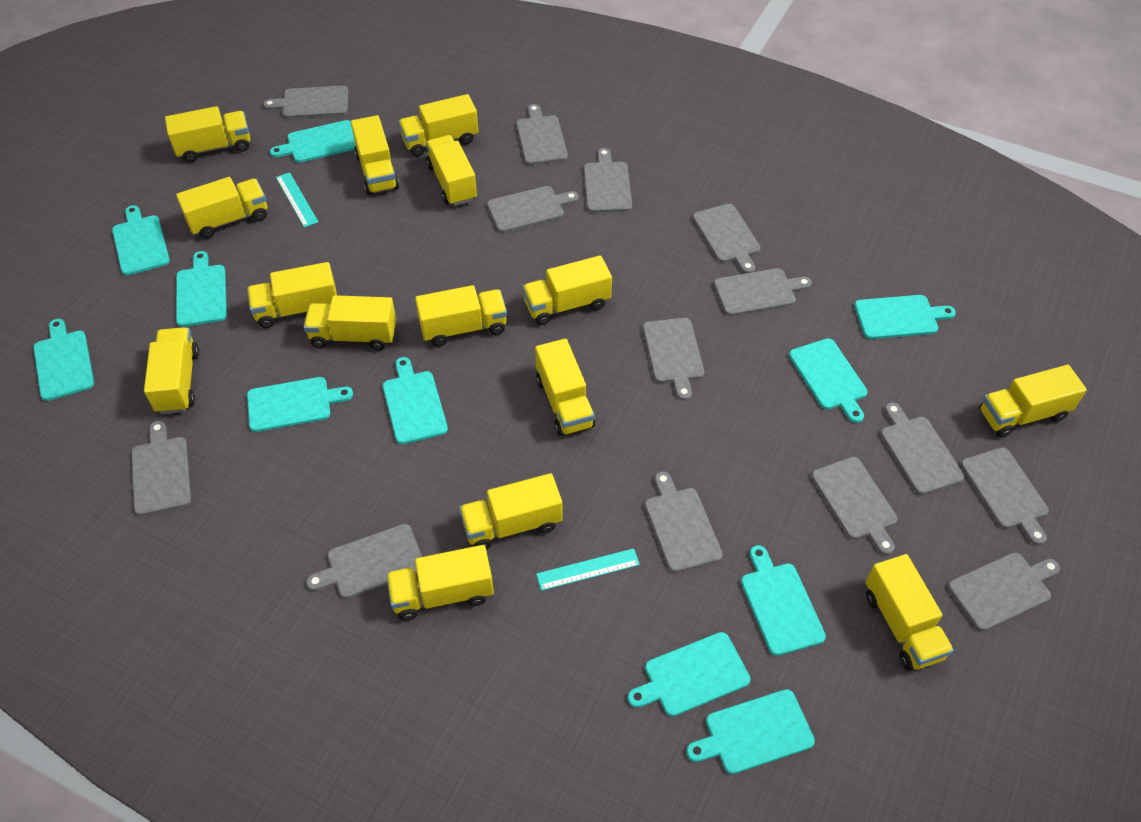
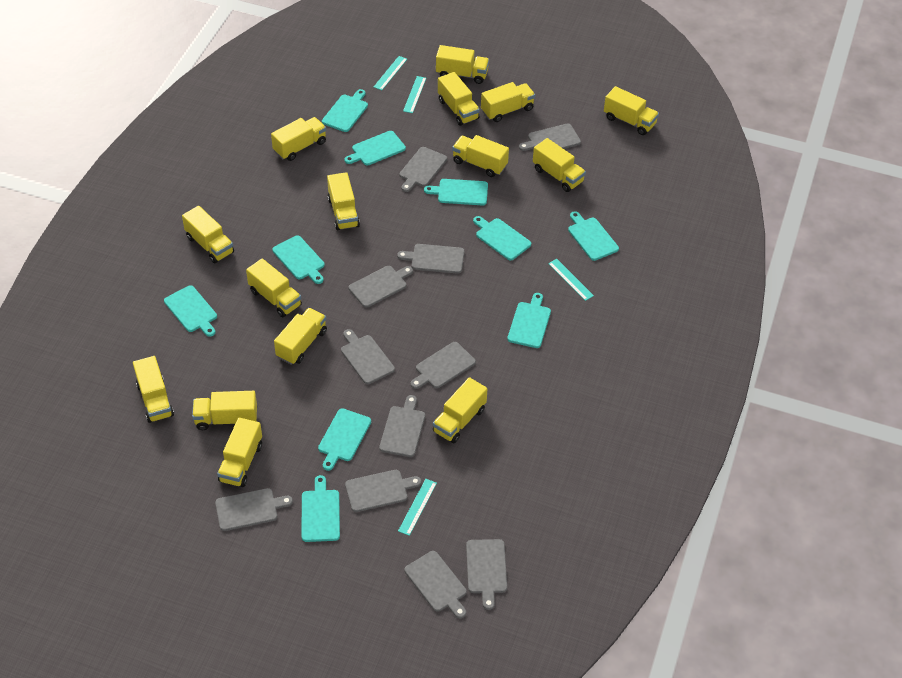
grey cutting board: [131,421,191,516] [263,86,349,118] [306,524,422,599] [487,186,579,233] [516,104,568,165] [584,148,632,213] [643,318,704,400] [645,471,723,573] [693,204,761,274] [714,268,812,316] [811,457,898,555] [880,402,965,495] [948,552,1060,631] [961,447,1049,545] = 14 -> [215,488,293,531] [341,329,395,384] [345,470,421,512] [349,266,413,308] [379,395,425,457] [397,244,464,274] [399,147,447,192] [405,551,467,618] [411,342,476,389] [466,539,507,610] [519,123,581,151] = 11
turquoise cutting board: [34,319,94,401] [112,205,170,276] [176,251,227,327] [247,377,353,432] [270,120,356,163] [383,357,448,444] [628,632,750,716] [686,689,815,774] [741,545,826,656] [789,338,868,423] [854,295,956,339] = 11 -> [164,285,217,337] [272,235,325,284] [302,475,340,542] [318,408,371,471] [322,89,368,132] [344,131,406,166] [424,179,488,206] [473,216,531,260] [507,293,551,348] [568,211,619,261] = 10
turquoise ruler: [276,172,318,228] [536,548,640,591] = 2 -> [374,56,407,90] [398,479,437,536] [403,76,426,113] [548,259,594,301] = 4

